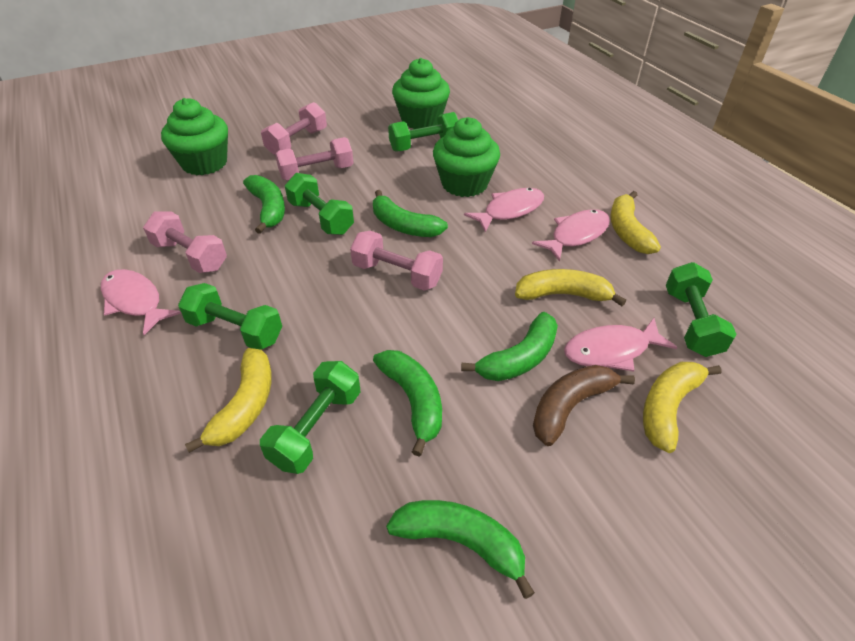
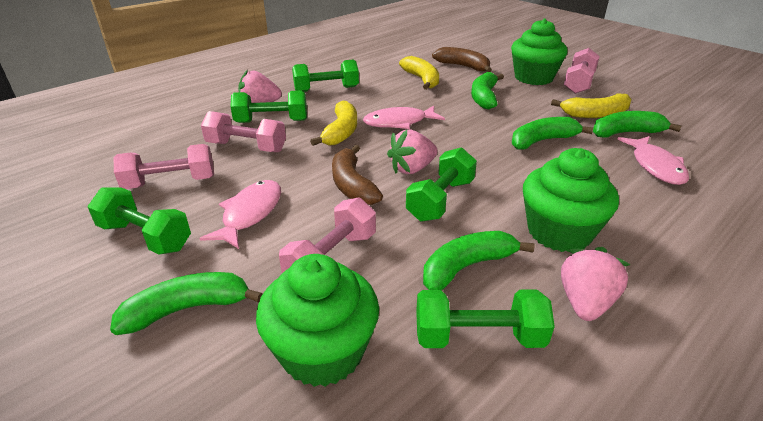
brown banana: [533,365,635,446] = 1 -> [332,145,383,205] [432,47,492,72] = 2
pink fish: [101,269,181,335] [464,188,544,232] [532,209,610,262] [564,318,677,372] = 4 -> [199,180,281,249] [363,106,445,129] [617,136,689,185] = 3
pink strawberry: none = 0 -> [238,69,282,103] [387,129,438,174] [561,247,631,321] = 3
yellow banana: [185,348,272,453] [515,269,626,306] [610,191,661,254] [643,362,722,453] = 4 -> [310,100,357,146] [399,56,439,90] [551,94,631,118] = 3

